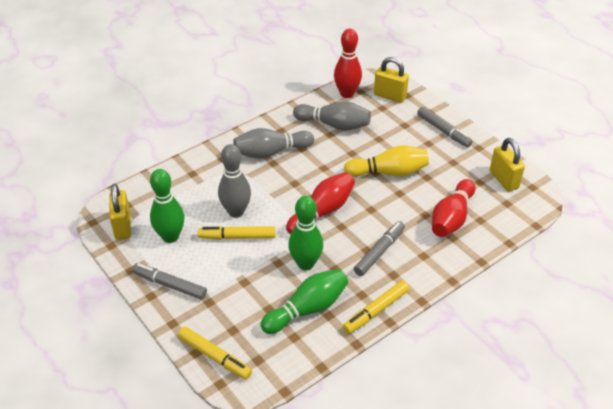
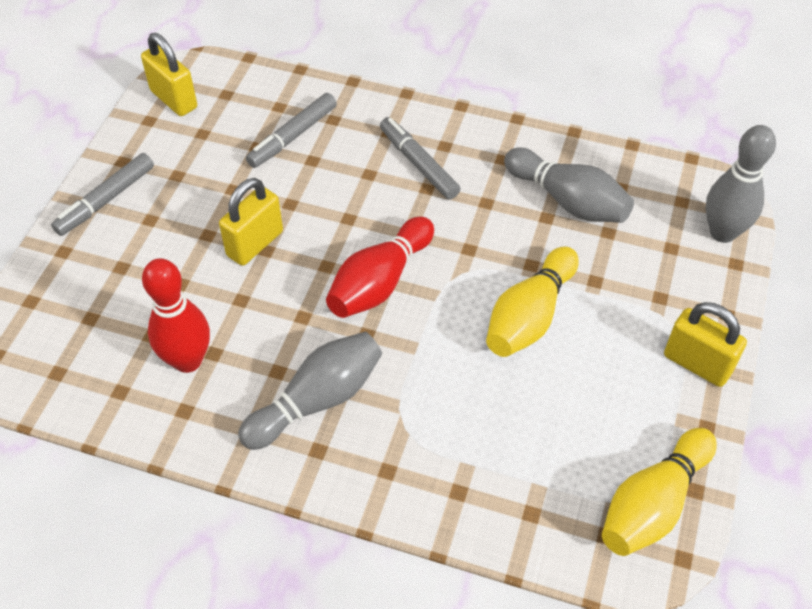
green bowling pin: [150,169,184,243] [260,269,348,334] [288,196,323,270] = 3 -> none = 0
red bowling pin: [286,172,355,234] [334,29,362,98] [432,179,475,237] = 3 -> [142,258,210,373] [326,216,434,318] = 2
yellow bowling pin: [344,145,429,177] = 1 -> [486,247,579,357] [602,428,717,556] = 2
yellow marker: [178,326,252,379] [198,226,275,240] [343,280,410,334] = 3 -> none = 0

